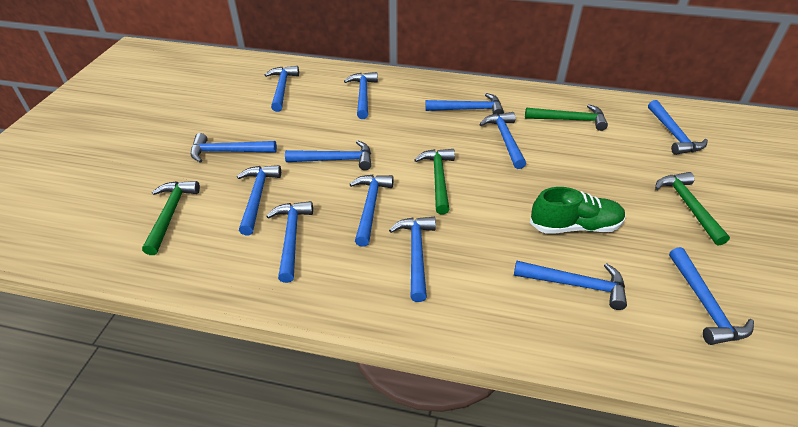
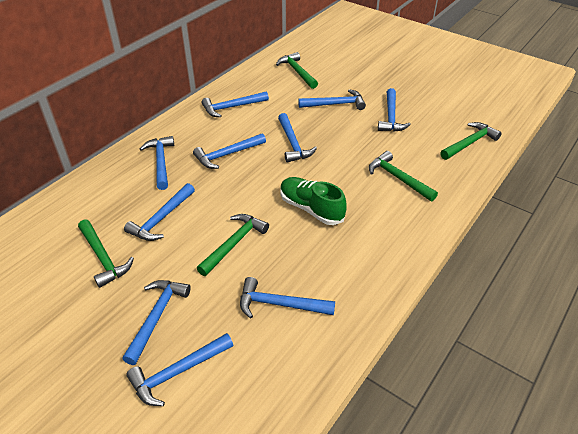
blue hammer: [191,133,277,163] [237,165,281,235] [265,66,299,112] [266,201,313,283] [285,140,371,170] [344,72,378,119] [350,175,394,247] [389,217,436,302] [425,93,504,115] [479,112,526,169] [514,260,627,310] [648,100,708,155] [669,247,754,345] = 13 -> [122,280,191,365] [124,183,195,241] [126,333,233,406] [140,136,174,190] [193,133,266,169] [202,91,269,117] [240,277,335,319] [278,113,317,162] [298,89,366,110] [378,88,411,132] = 10
green hammer: [142,181,200,255] [414,149,455,214] [525,104,608,131] [655,172,730,245] = 4 -> [78,219,134,288] [197,214,269,276] [276,52,318,89] [369,151,438,201] [440,122,502,160] = 5

